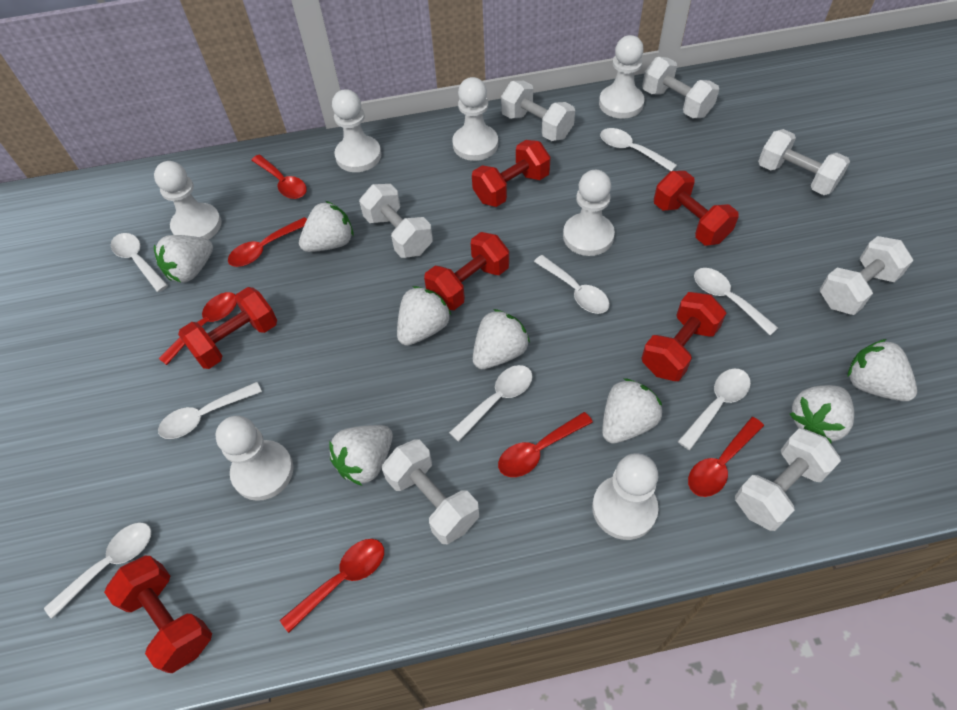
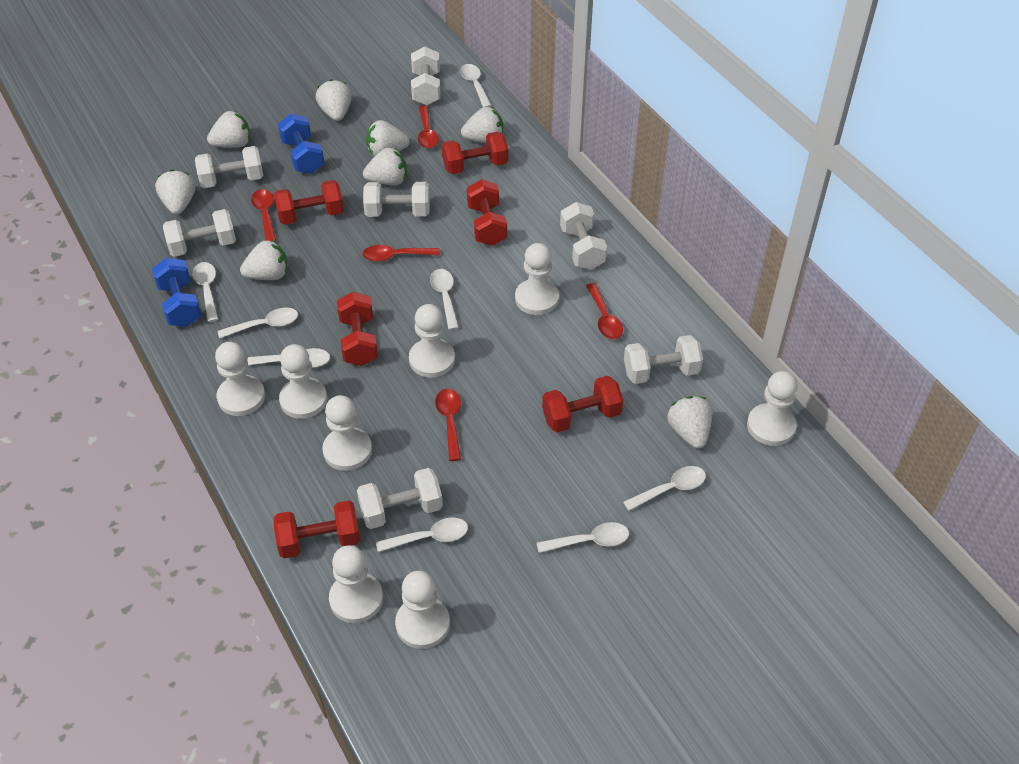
blue dumbbell: none = 0 -> [152,258,202,327] [278,114,324,174] = 2
red spoon: [158,292,237,365] [228,217,307,267] [251,155,307,199] [280,539,384,633] [498,412,593,477] [688,417,764,497] = 6 -> [251,189,276,242] [362,245,440,262] [418,105,439,149] [435,389,461,461] [586,283,623,339] = 5
white pawn: [154,161,222,240] [215,415,294,501] [332,89,381,172] [452,77,498,161] [563,170,615,256] [592,453,658,540] [599,35,645,119] = 7 -> [215,342,265,416] [279,344,327,419] [322,395,372,471] [329,545,383,623] [395,571,450,649] [409,304,455,378] [515,243,559,315] [747,371,798,446] = 8

